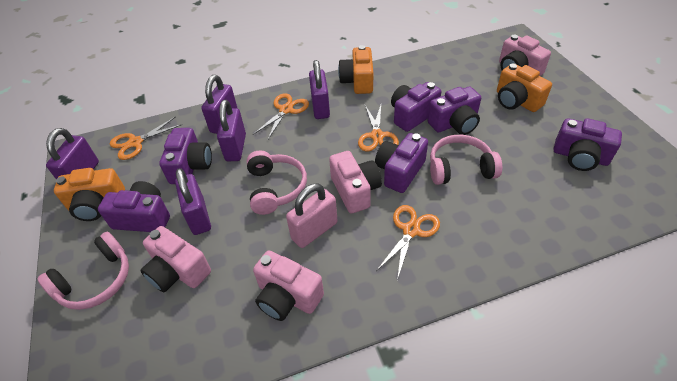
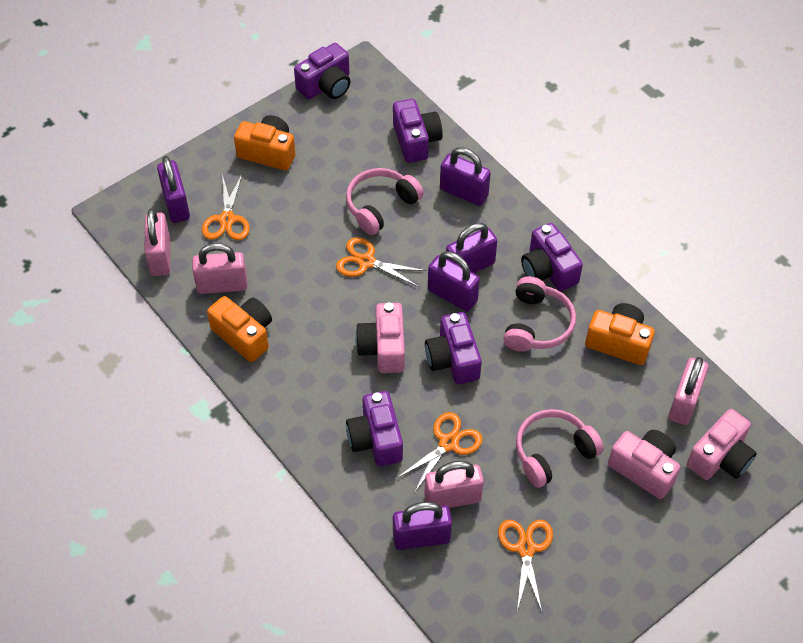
pink camera: [140,226,211,292] [253,251,324,321] [329,151,382,214] [499,35,551,76] = 4 -> [355,303,405,373] [608,430,681,499] [687,409,757,480] = 3
pink padlock: [286,183,338,248] = 1 -> [144,208,170,276] [192,243,247,294] [424,461,484,508] [668,357,709,425] = 4
purple camera: [98,181,170,232] [159,128,212,184] [375,133,428,193] [391,82,441,132] [428,87,481,135] [554,118,622,171] = 6 -> [294,43,350,99] [346,391,403,466] [393,99,443,163] [425,312,482,384] [521,223,583,291] = 5

